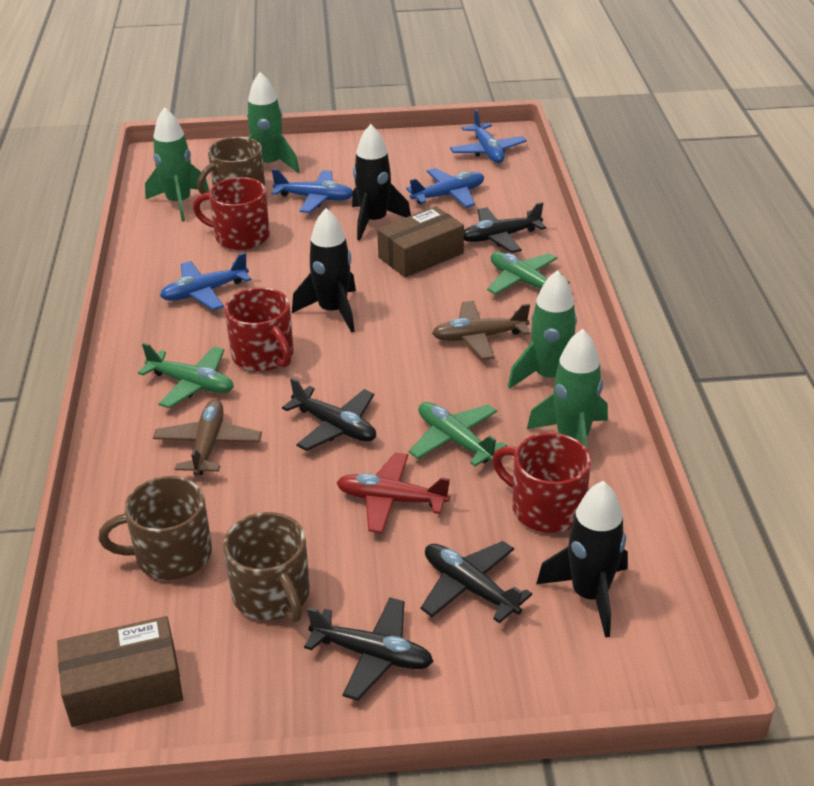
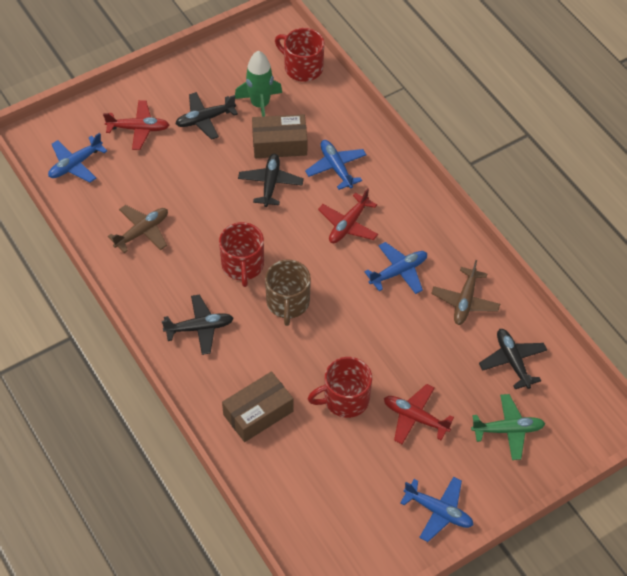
black rocket: [292,208,356,333] [352,124,411,240] [536,481,628,638] = 3 -> none = 0
brown mug: [98,476,212,580] [197,137,265,194] [223,512,310,622] = 3 -> [265,259,311,326] = 1
green plane: [138,343,234,408] [409,402,507,466] [487,252,570,295] = 3 -> [471,394,545,460] = 1
green rocket: [145,107,209,222] [247,72,300,173] [508,270,577,389] [527,329,608,449] = 4 -> [235,50,282,117] = 1
red plane: [336,452,450,533] = 1 -> [103,100,169,150] [318,188,378,243] [384,384,454,444] = 3

